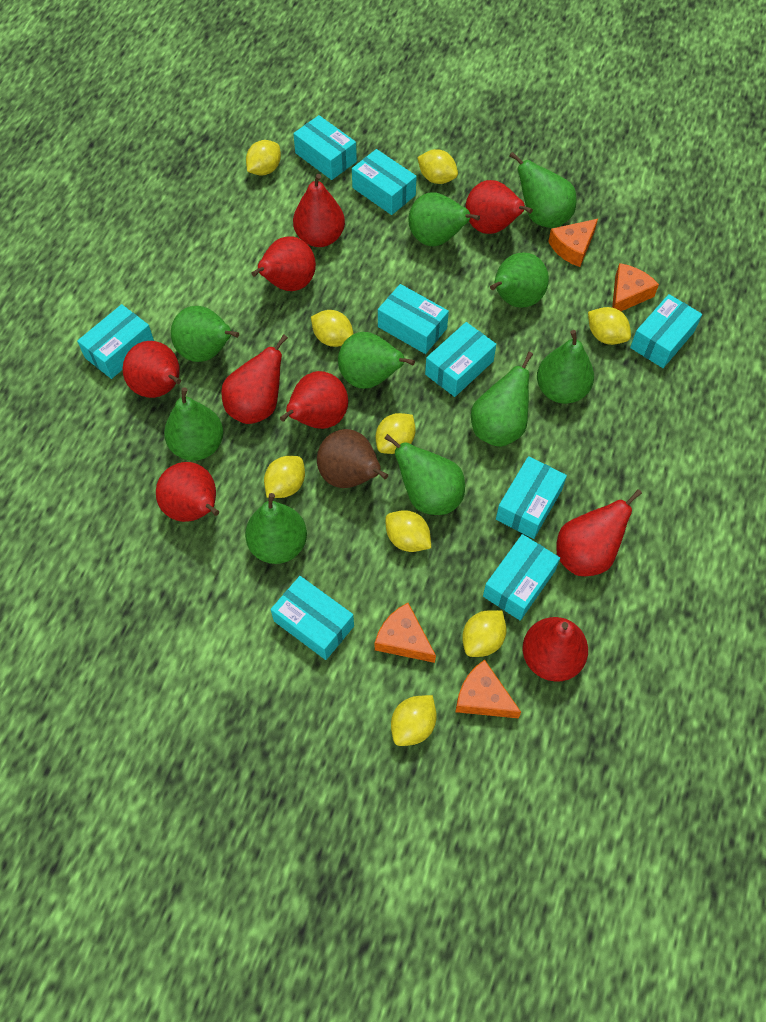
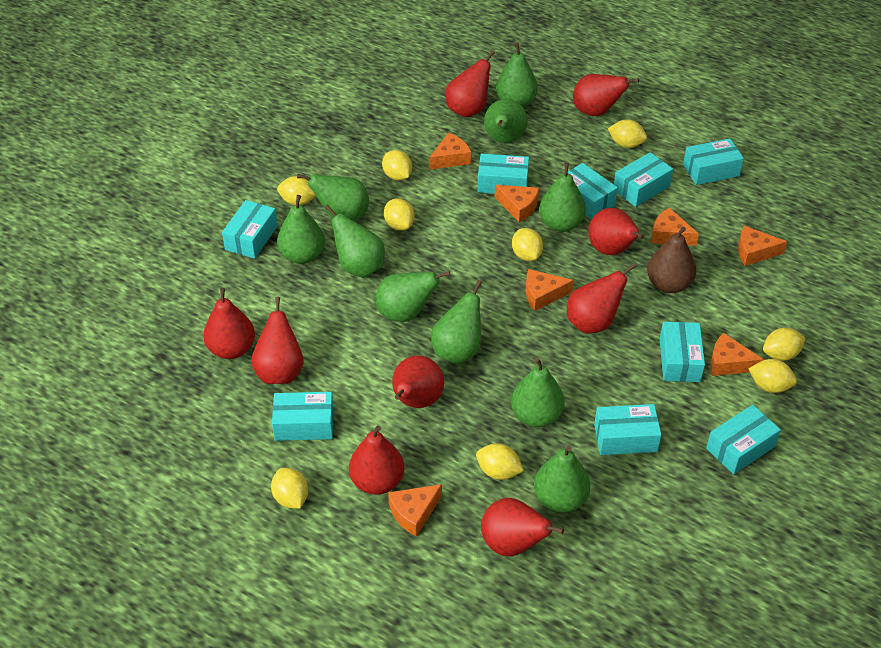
orange cheese: [375,603,436,663] [455,660,521,718] [548,219,598,267] [612,263,659,311] = 4 -> [388,484,442,537] [429,133,472,170] [494,185,539,222] [526,269,574,311] [651,208,699,246] [711,333,764,376] [738,226,788,266] = 7

